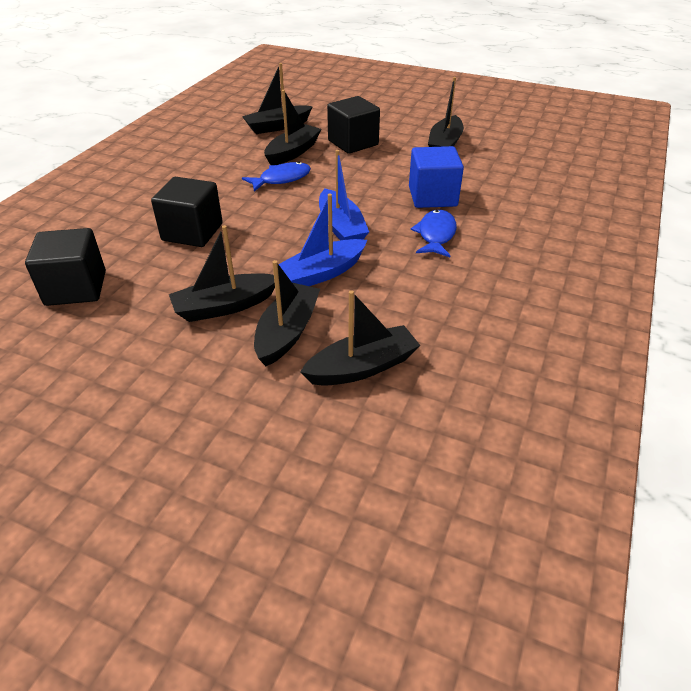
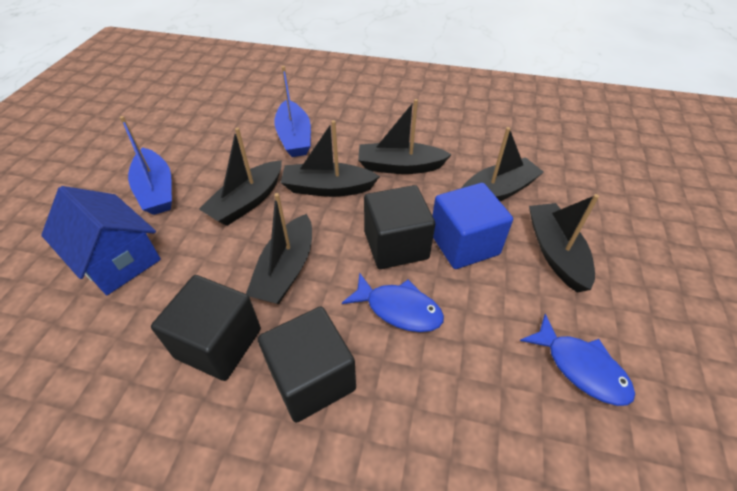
blue house: none = 0 -> [41,186,161,295] = 1

